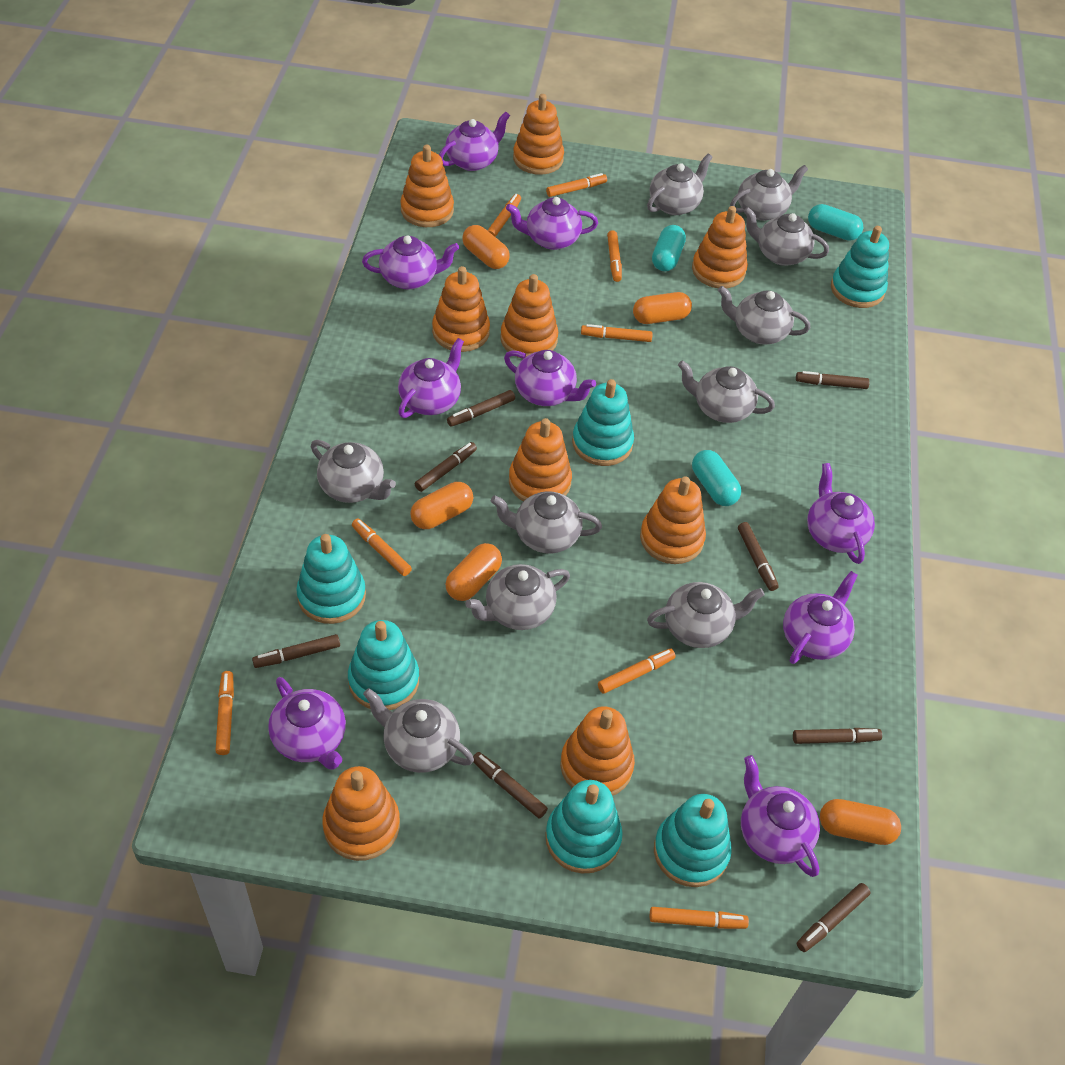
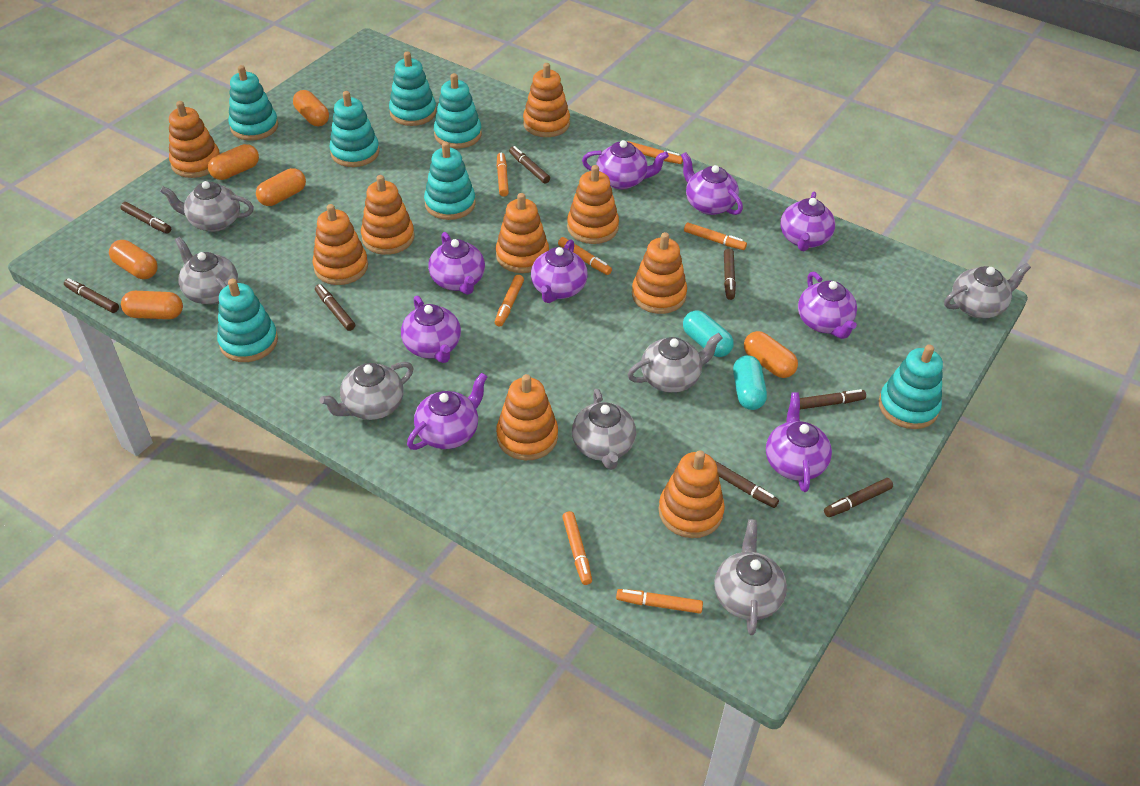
grey teapot: [311,440,396,503] [363,688,474,773] [465,564,570,630] [491,491,602,554] [647,154,713,215] [647,582,764,648] [678,360,775,423] [718,286,810,344] [730,165,808,221] [744,207,829,266] = 10 -> [160,181,254,232] [175,237,238,304] [319,362,413,420] [572,389,636,470] [628,333,723,393] [714,519,787,635] [944,263,1031,318] = 7
orange capsule: [410,482,473,529] [445,543,502,601] [462,225,510,269] [633,292,692,324] [820,799,901,845] = 5 -> [109,240,158,279] [121,291,183,319] [208,144,259,180] [256,168,306,206] [293,90,329,126] [744,331,798,378] = 6
orange marker: [216,671,234,755] [352,519,412,576] [487,194,521,237] [546,173,607,197] [581,324,653,342] [598,649,675,694] [607,230,622,282] [650,907,749,929] = 8 -> [495,275,524,327] [497,153,509,196] [558,237,612,275] [562,511,592,585] [616,589,703,614] [627,141,683,164] [684,223,747,250] = 7
turquoise capsule: [652,225,686,271] [692,450,741,506] [808,204,863,241] = 3 -> [683,310,734,357] [733,355,767,410] = 2
turquoise stacking toy: [296,534,366,624] [348,620,419,710] [545,780,623,873] [572,379,634,466] [654,794,732,887] [831,226,889,308] = 6 -> [217,279,278,362] [228,65,278,141] [329,91,379,167] [389,52,436,126] [424,142,476,220] [434,73,482,149] [879,344,943,429] = 7

